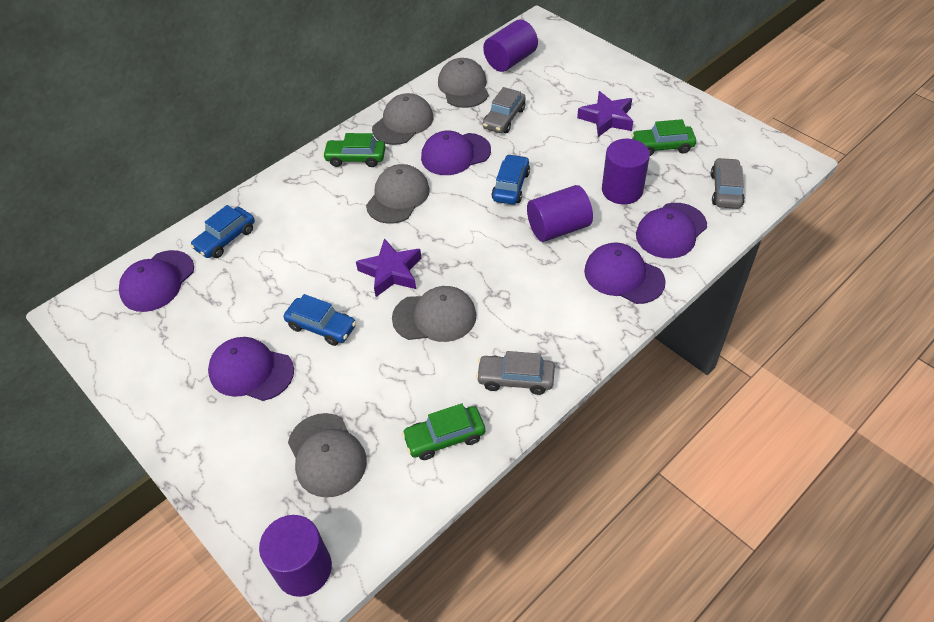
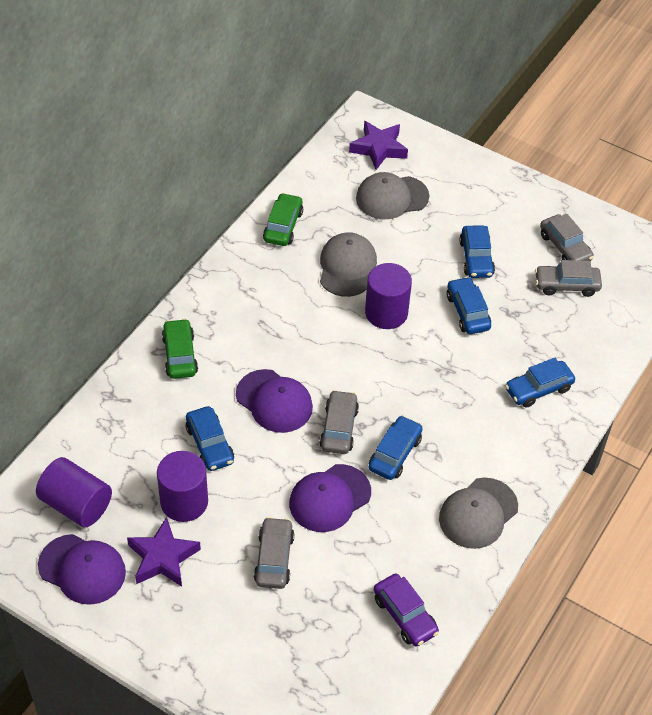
blue car: [190,205,255,258] [284,294,356,346] [492,154,530,205] = 3 -> [186,406,234,471] [369,415,423,480] [447,277,491,334] [459,225,495,278] [505,358,575,408] = 5
green car: [323,133,386,167] [402,403,485,460] [632,119,696,156] = 3 -> [162,319,198,379] [263,193,303,246] = 2
grey cap: [288,413,367,498] [366,164,430,224] [372,93,434,145] [392,286,476,342] [438,58,489,108] = 5 -> [320,232,377,297] [356,172,429,220] [439,477,518,549] = 3
grey car: [476,351,555,395] [483,87,526,133] [711,158,745,209] = 3 -> [254,517,294,589] [319,390,359,454] [535,260,602,297] [540,214,594,261] = 4
purple cap: [119,250,194,312] [208,337,294,401] [421,131,491,175] [584,242,666,304] [636,203,707,259] = 5 -> [38,534,126,605] [236,369,313,433] [289,464,371,532] = 3
purple car: none = 0 -> [374,574,439,647] = 1
purple cylinder: [259,515,332,597] [483,20,538,72] [527,185,593,242] [602,139,650,204] = 4 -> [36,457,112,527] [157,451,208,522] [365,263,412,329] = 3

